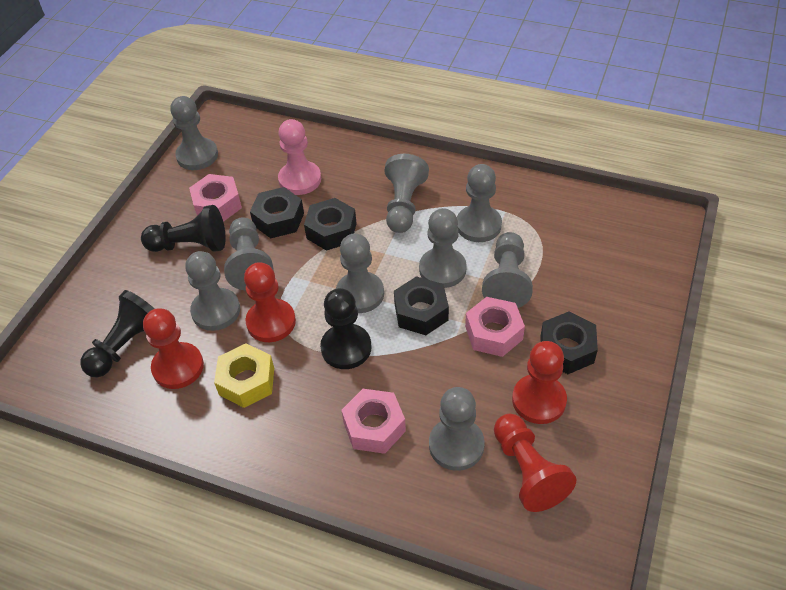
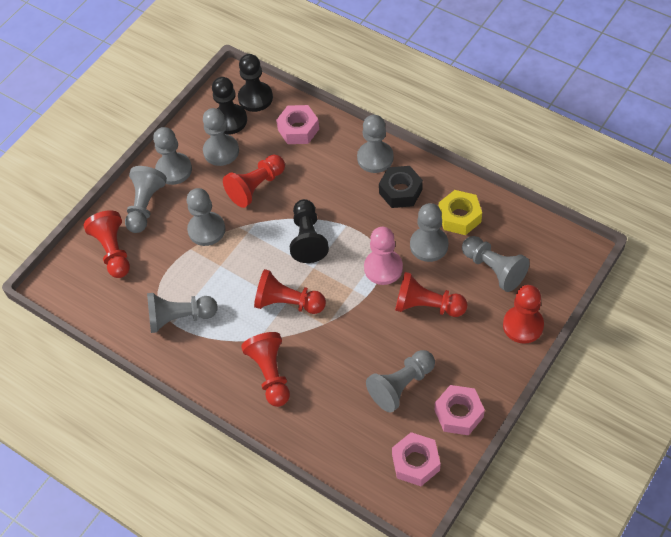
black nut: [250,187,304,238] [304,198,357,251] [394,276,449,335] [541,312,598,374] = 4 -> [379,166,423,208] = 1
red pawn: [143,308,204,389] [244,262,296,342] [494,414,577,512] [512,341,567,424] = 4 -> [83,210,130,278] [223,155,285,208] [241,332,290,407] [254,269,326,314] [395,272,467,317] [503,285,544,344] = 6

